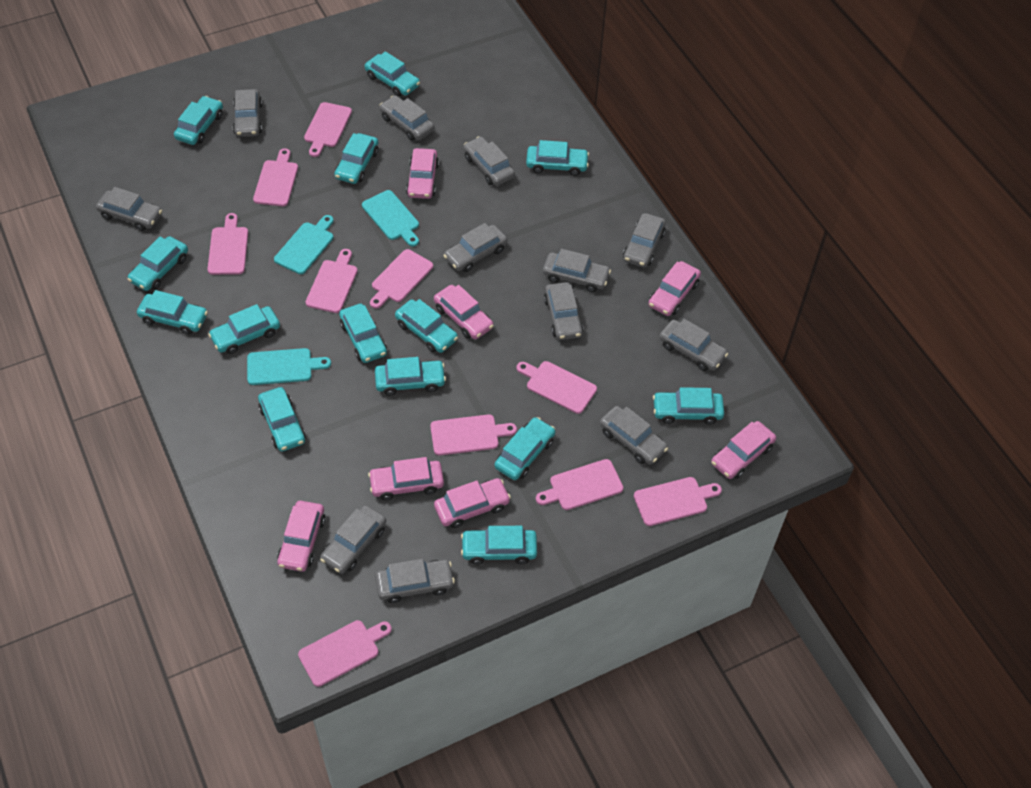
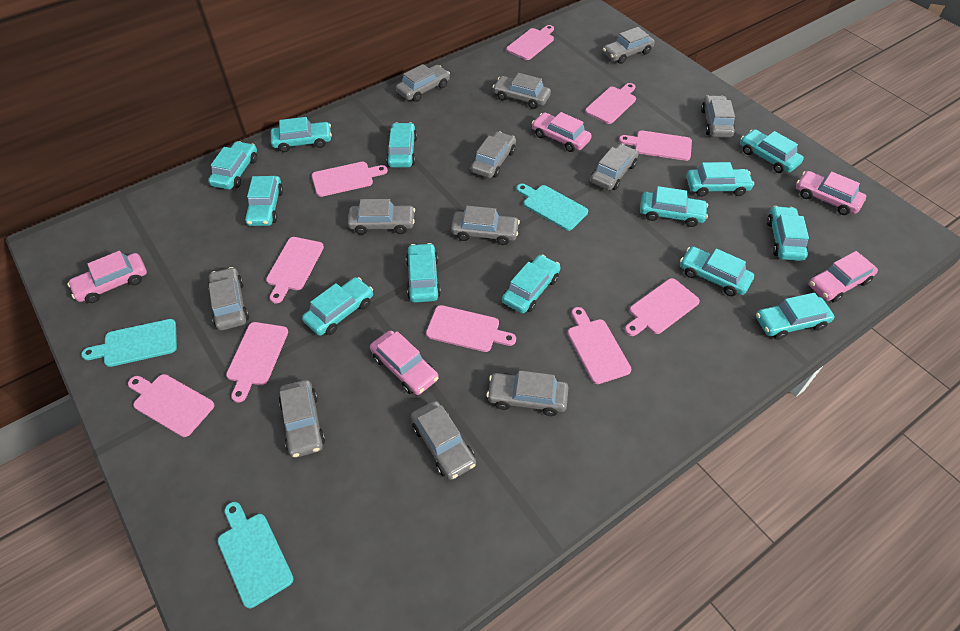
pink car: [277,501,325,572] [368,457,444,501] [406,148,439,199] [434,285,494,339] [434,478,511,528] [648,261,701,316] [711,421,776,479] = 7 -> [67,251,147,303] [370,330,439,395] [532,112,592,152] [796,171,866,215] [809,251,878,303] = 5
turquoise car: [128,236,188,291] [137,290,208,335] [174,96,223,145] [208,304,280,354] [258,387,306,451] [334,133,378,184] [339,304,387,363] [365,51,420,97] [375,357,446,396] [395,299,458,353] [461,526,537,565] [494,417,555,480] [526,140,589,176] [653,387,724,425] = 14 -> [208,141,257,190] [245,176,283,226] [271,117,332,152] [302,277,373,336] [386,122,417,168] [406,243,441,303] [502,255,561,314] [640,186,708,227] [680,246,754,296] [686,162,754,197] [740,129,804,173] [756,293,834,340] [767,206,809,261] = 13

